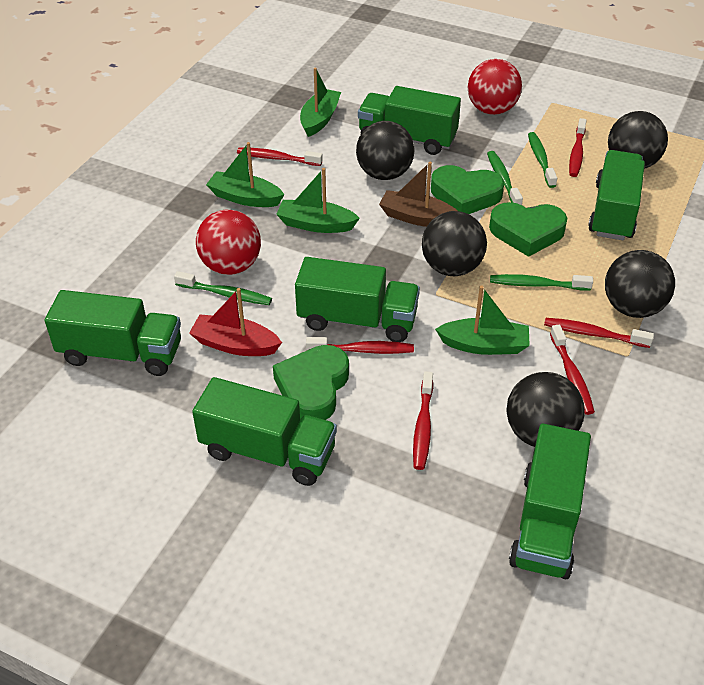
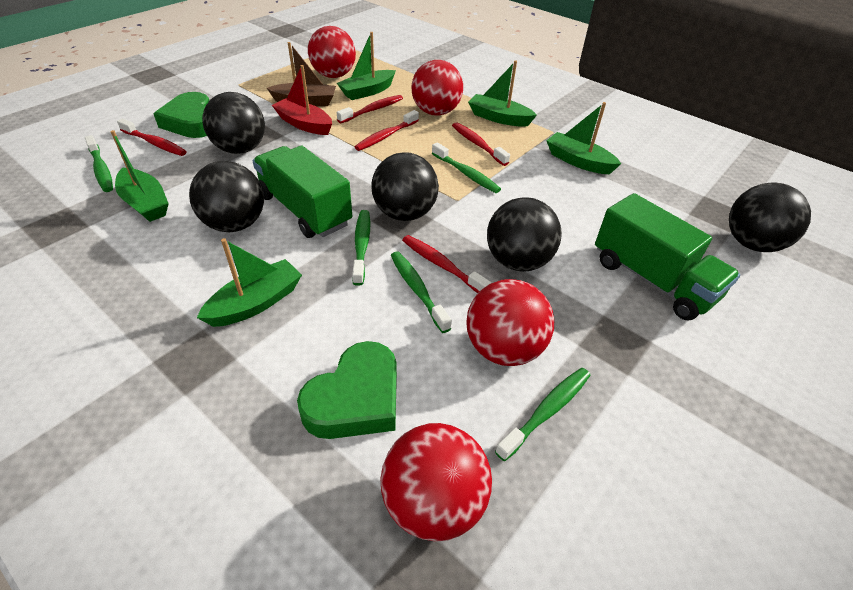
green boat: [206,142,284,207] [276,168,360,233] [300,68,341,137] [435,286,530,355] = 4 -> [111,130,169,222] [197,238,302,327] [337,32,396,100] [468,60,537,127] [546,102,621,174] = 5
green heart: [273,345,349,420] [431,165,504,214] [489,202,567,257] = 3 -> [154,92,210,138] [297,341,397,439] = 2
green toothbrush: [174,271,272,305] [487,151,523,205] [490,274,593,291] [528,132,557,188] = 4 -> [85,135,113,192] [352,210,370,286] [391,251,452,333] [432,142,501,193] [495,368,591,461] = 5
green truck: [44,290,181,376] [192,377,337,486] [295,257,420,342] [358,86,461,155] [509,424,591,579] [588,150,645,240] = 6 -> [252,146,352,238] [595,193,740,321] = 2
red ball: [196,210,261,275] [468,59,522,115] = 2 -> [308,26,356,78] [381,423,492,542] [411,60,463,116] [466,279,554,366] = 4
red toothbrush: [237,148,323,166] [306,337,414,354] [413,371,433,470] [544,318,654,348] [550,325,595,415] [569,118,586,177] = 6 -> [117,119,187,156] [337,95,403,123] [355,110,419,151] [402,235,491,293] [452,122,510,166] = 5

